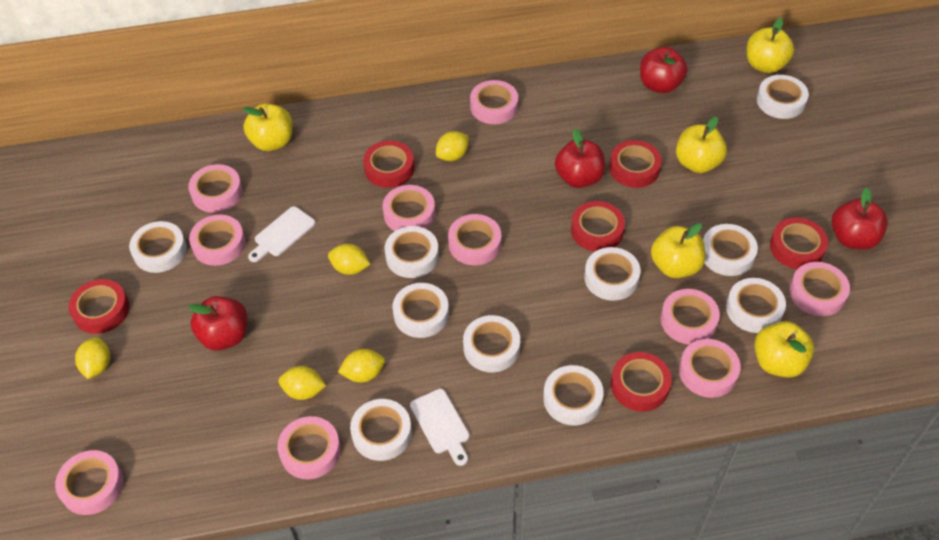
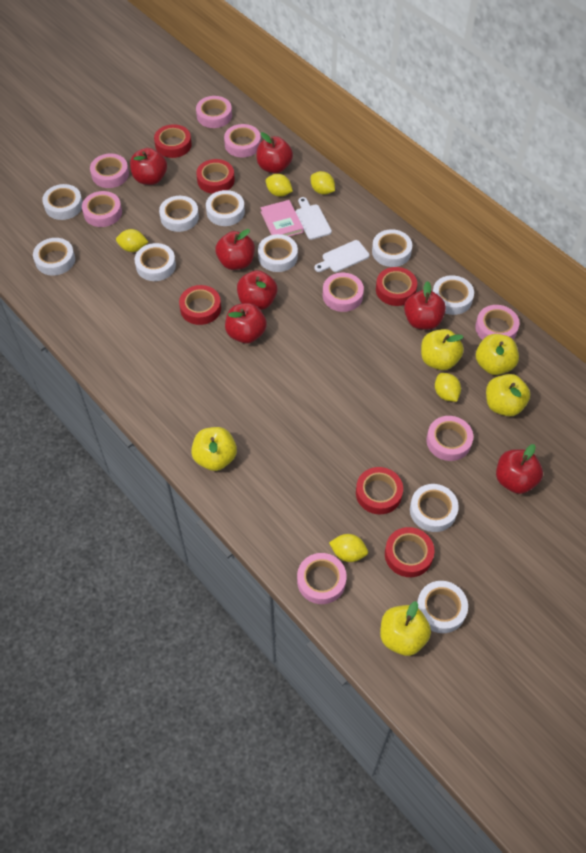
pink book: none = 0 -> [260,200,304,237] = 1
pink tape: [55,450,123,515] [188,164,243,213] [189,215,246,266] [278,416,341,479] [382,185,435,231] [448,214,501,265] [470,80,518,124] [661,289,720,345] [679,339,741,398] [789,262,850,316] = 10 -> [82,191,122,227] [90,154,129,188] [196,96,232,128] [224,124,261,157] [297,553,346,604] [323,273,364,312] [426,416,473,461] [475,305,520,340] = 8
red apple: [188,296,247,351] [555,129,605,188] [640,47,687,93] [832,188,888,250] = 4 -> [130,148,167,185] [215,229,255,270] [225,303,267,343] [237,270,277,310] [256,132,293,174] [404,281,446,330] [496,444,543,494] = 7

